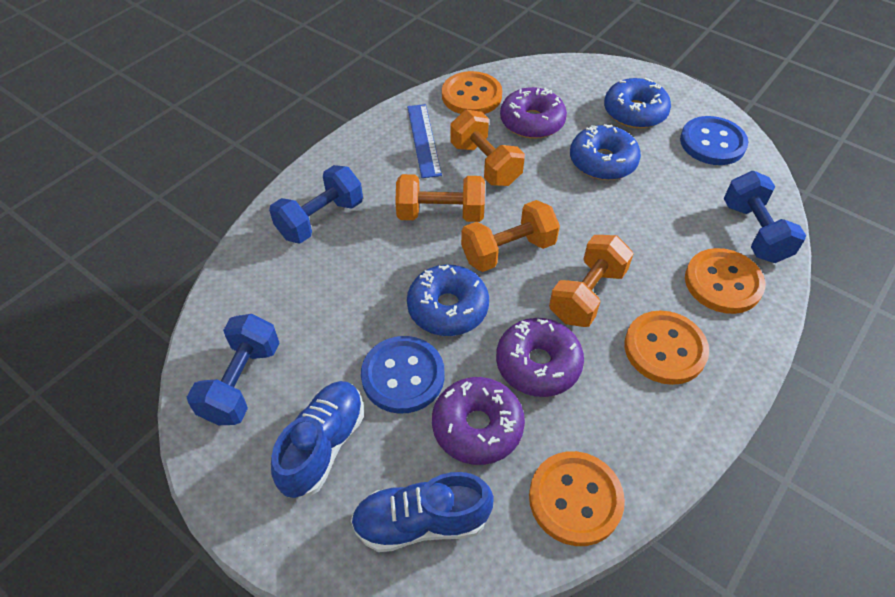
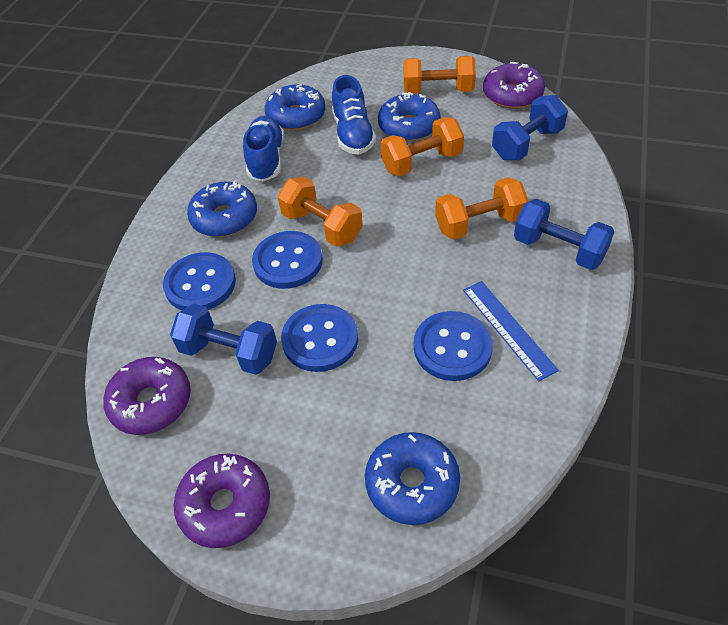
blue button: [361,336,445,414] [680,116,748,165] = 2 -> [163,252,236,310] [252,231,323,289] [281,304,358,372] [414,311,493,381] = 4
blue donut: [407,265,489,336] [570,124,641,180] [604,78,671,129] = 3 -> [187,181,257,237] [265,84,325,131] [365,432,460,525] [378,92,441,141] = 4
orange button: [442,71,502,114] [529,451,625,546] [624,310,709,385] [685,248,765,314] = 4 -> none = 0

